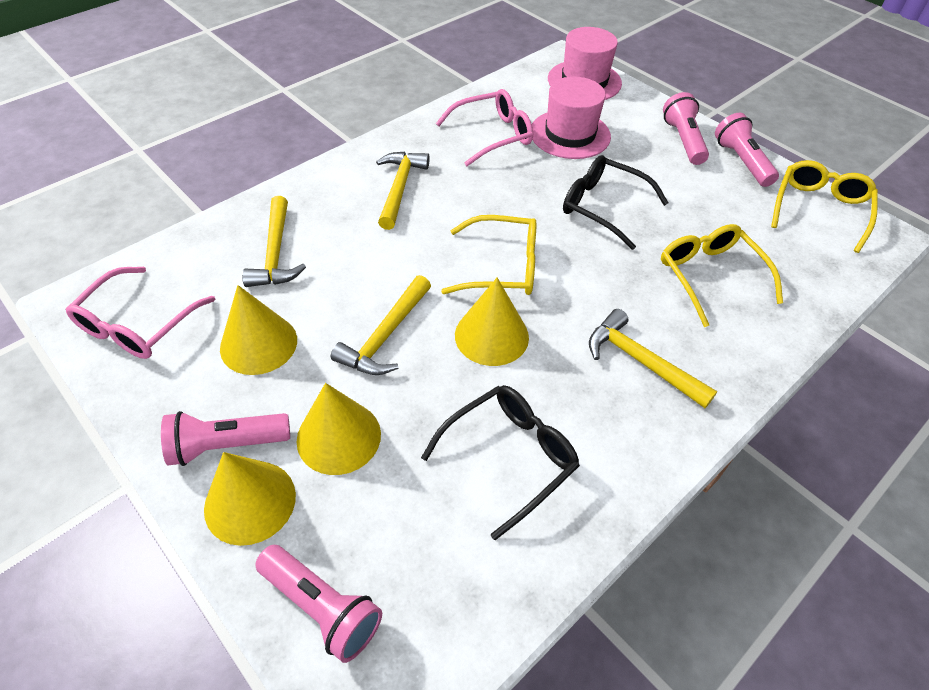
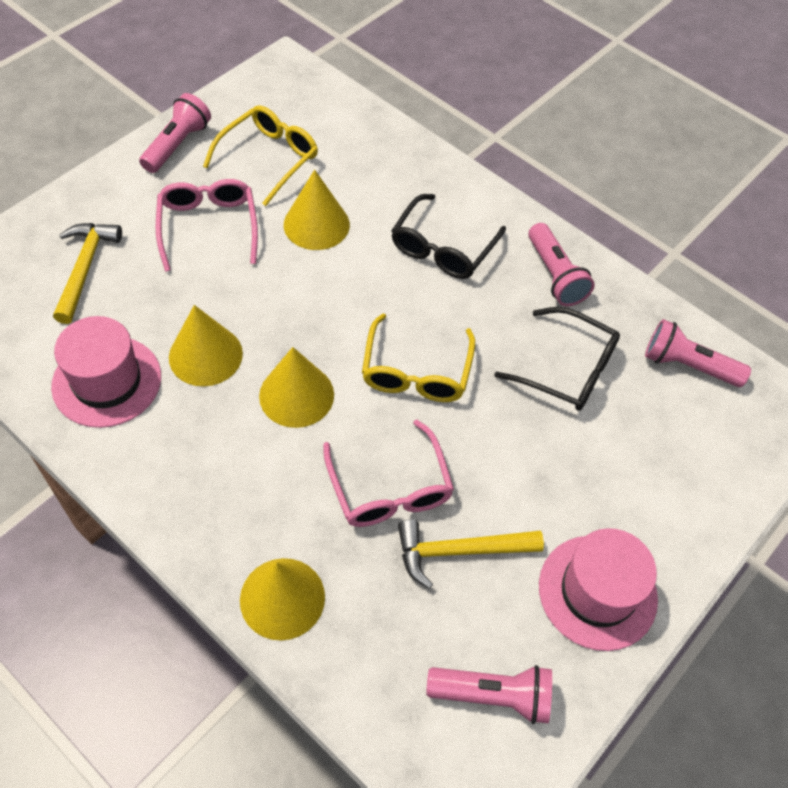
yellow glasses: [441,215,536,295] [661,224,783,327] [771,160,878,253] = 3 -> [203,105,318,206] [362,313,475,402] = 2
yellow hammer: [242,196,306,287] [331,275,431,375] [376,152,430,230] [589,309,717,408] = 4 -> [53,223,122,324] [398,520,544,589] = 2

